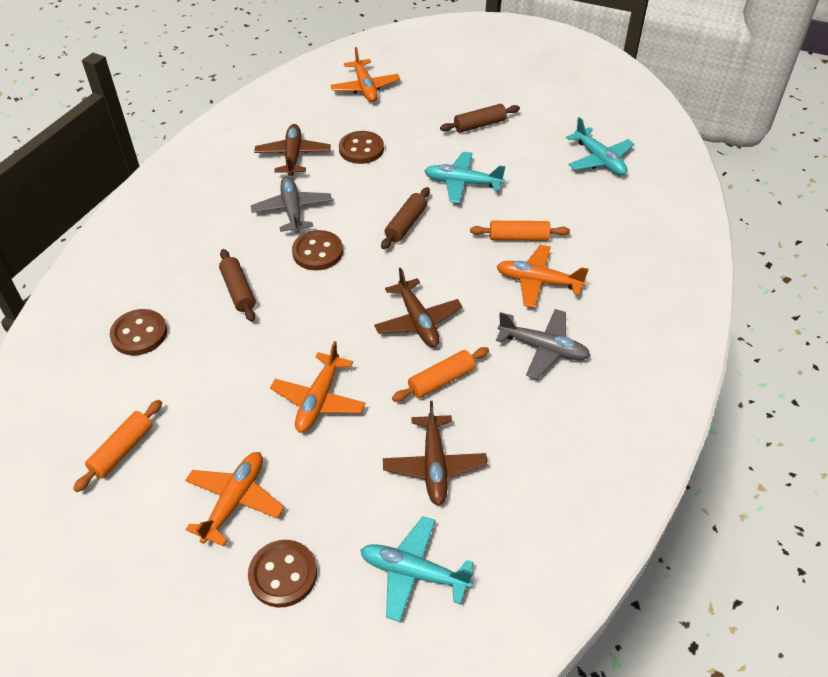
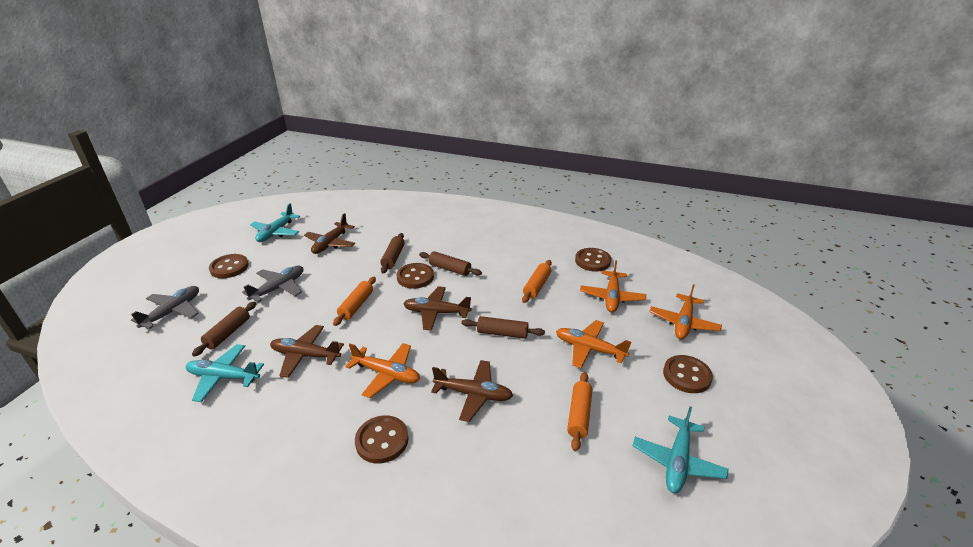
brown button: [110,309,167,356] [248,540,317,608] [292,230,343,270] [339,131,384,164] = 4 -> [209,254,249,278] [355,415,409,463] [397,263,434,289] [575,248,611,271] [663,355,713,393] = 5
brown plane: [254,124,331,176] [374,268,462,347] [383,401,487,506] = 3 -> [270,325,344,378] [304,213,355,254] [403,286,472,330] [431,360,513,422] = 4
brown rolling pin: [219,249,256,322] [381,187,430,249] [440,104,520,133] = 3 -> [192,301,256,357] [380,233,405,273] [419,251,482,276] [461,316,545,339] = 4

